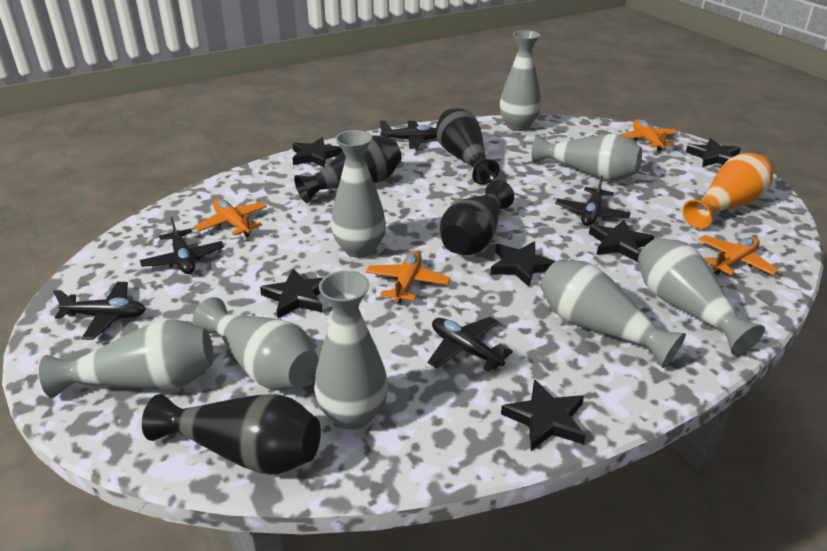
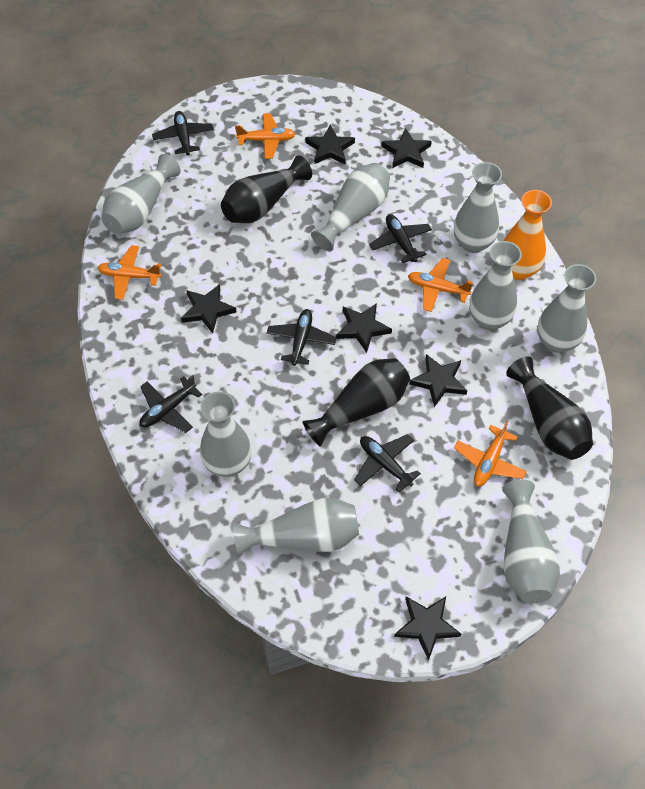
black vase: [142,394,321,474] [294,135,402,203] [436,108,500,185] [440,180,514,255] = 4 -> [221,155,312,223] [302,358,410,447] [506,356,593,460] = 3

